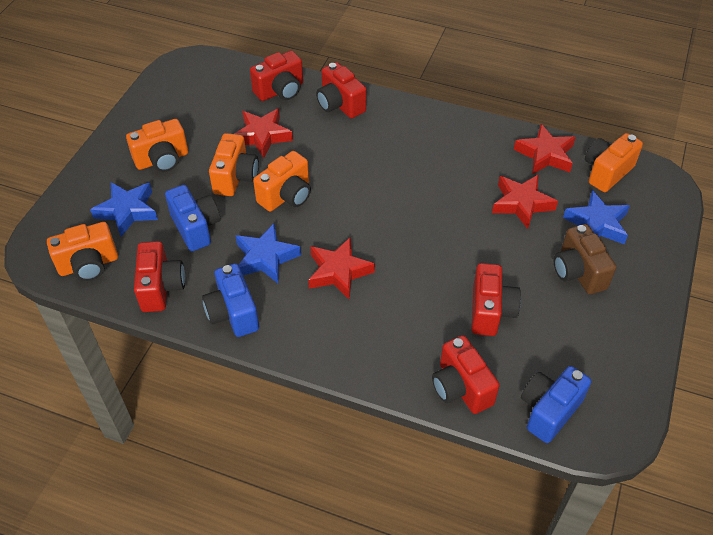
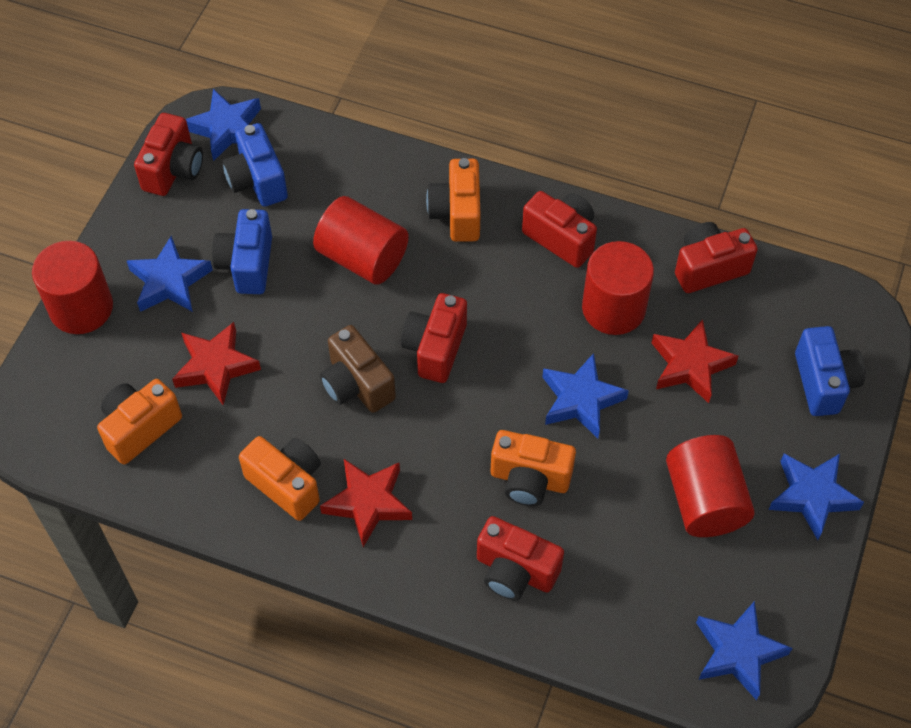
blue star: [90,182,158,237] [235,224,301,283] [563,190,630,244] = 3 -> [127,236,213,312] [186,89,261,161] [542,353,629,438] [696,601,792,700] [769,454,864,540] = 5
orange camera: [47,222,118,281] [126,119,188,172] [209,133,259,196] [253,151,311,212] [585,133,643,192] = 5 -> [97,379,182,465] [239,436,321,521] [426,158,480,242] [491,430,576,506] = 4
red cylinder: none = 0 -> [32,241,113,334] [313,196,409,285] [582,241,654,335] [666,435,755,537] = 4
red star: [234,109,293,158] [308,237,375,299] [492,174,558,229] [514,124,576,175] = 4 -> [172,322,261,405] [320,459,412,547] [652,319,738,403] = 3

